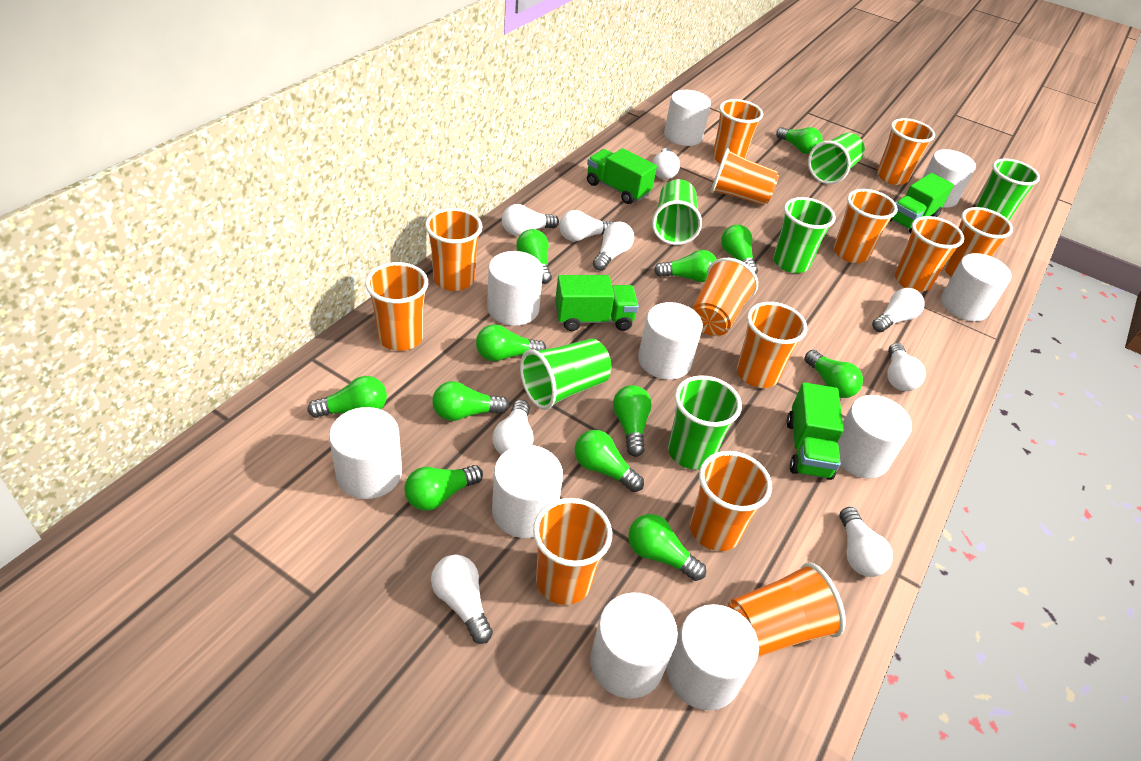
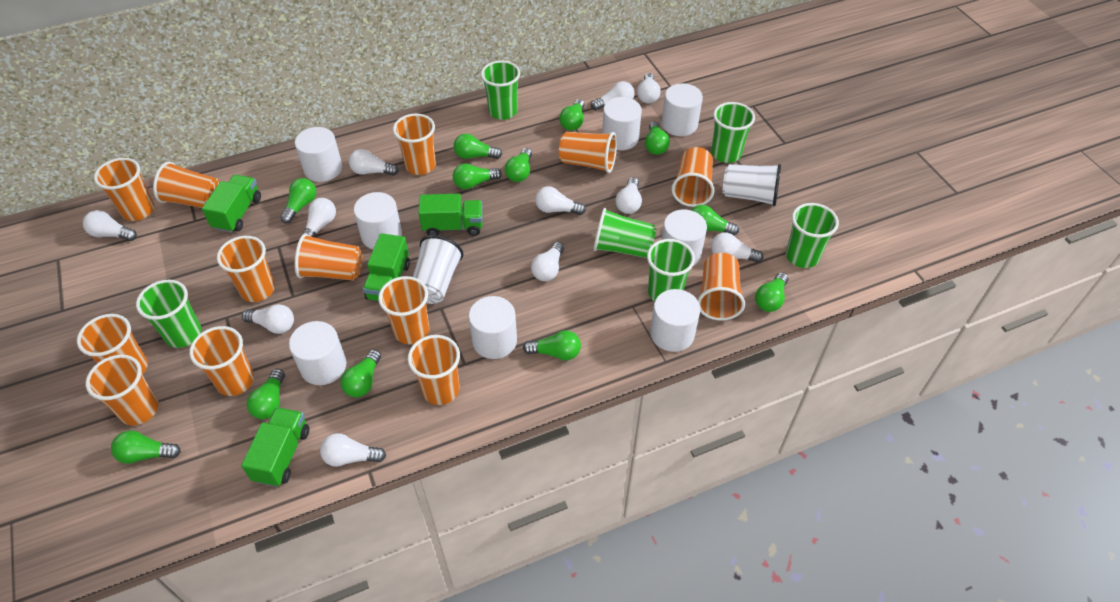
white cup: none = 0 -> [413,235,463,304] [722,164,781,206] = 2
white cylinder: [329,407,402,499] [487,251,543,326] [492,445,563,538] [590,592,678,698] [638,302,703,380] [664,90,711,146] [667,604,759,710] [837,395,912,478] [923,149,976,208] [941,253,1012,322] = 10 -> [289,321,346,385] [295,127,342,182] [354,192,402,249] [469,296,517,359] [602,97,642,150] [650,289,700,352] [661,209,707,266] [662,83,703,136] = 8
white light bulb: [431,555,493,644] [493,400,534,455] [502,204,559,236] [559,210,613,242] [593,221,634,271] [652,148,680,179] [840,507,893,577] [872,288,924,332] [887,343,926,391] = 9 -> [83,210,137,241] [242,304,294,334] [302,198,336,237] [320,433,386,467] [349,149,399,176] [531,242,564,281] [535,186,586,215] [591,81,635,110] [616,177,642,214] [637,73,661,103] [711,232,763,263] = 11

